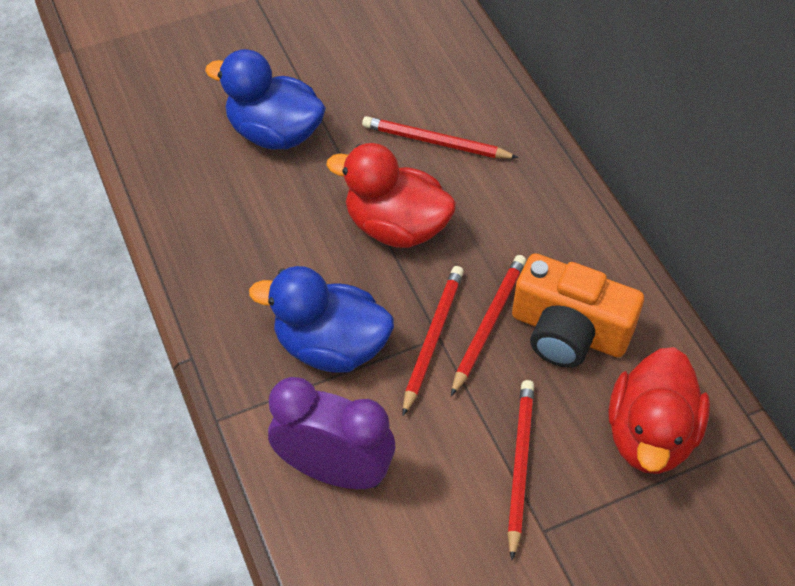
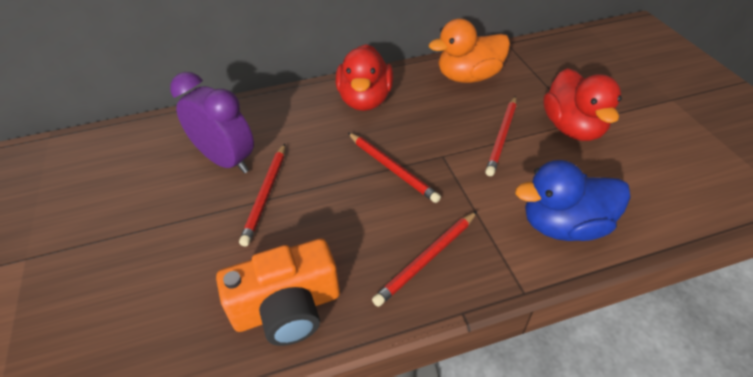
blue duck: [205,49,326,150] [249,266,394,373] = 2 -> [515,160,631,241] = 1
orange duck: none = 0 -> [429,19,510,83] = 1

